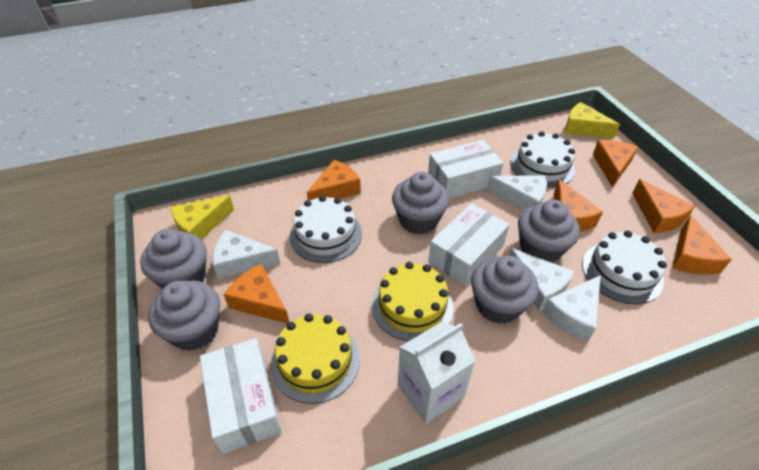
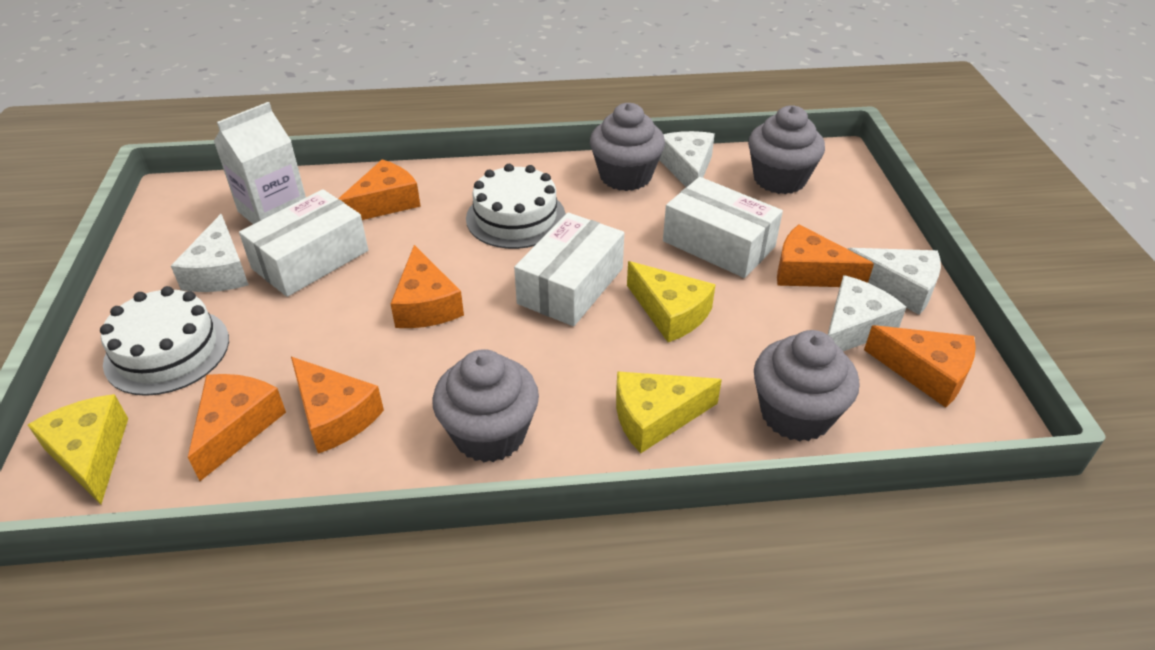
grey cupcake: [140,229,207,289] [148,280,220,351] [392,172,449,234] [471,256,538,324] [518,200,580,263] = 5 -> [433,349,539,462] [590,103,665,191] [748,105,825,194] [754,330,859,442] = 4
white cake: [290,196,362,263] [510,131,575,187] [582,231,667,304] = 3 -> [100,286,229,396] [466,164,566,249] = 2
yellow cake: [271,313,360,404] [372,262,453,341] = 2 -> none = 0
yellow cheese: [171,195,234,240] [565,102,620,139] = 2 -> [28,394,128,504] [616,371,722,453] [627,261,716,342] = 3

